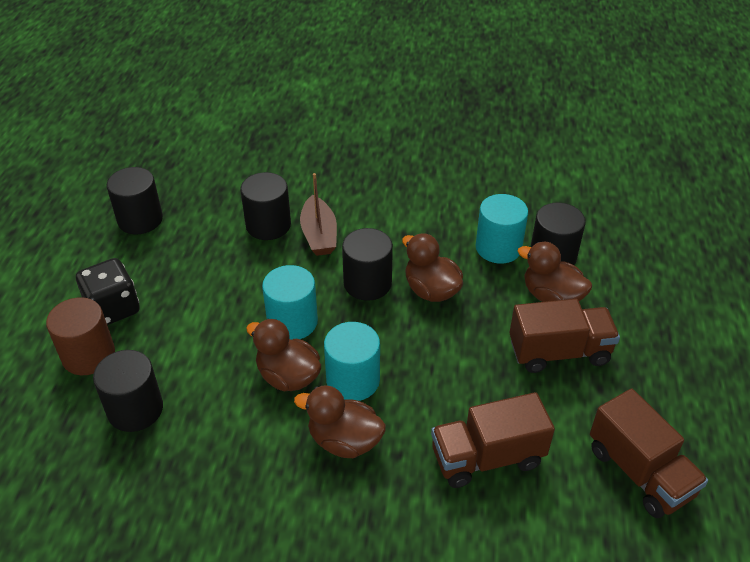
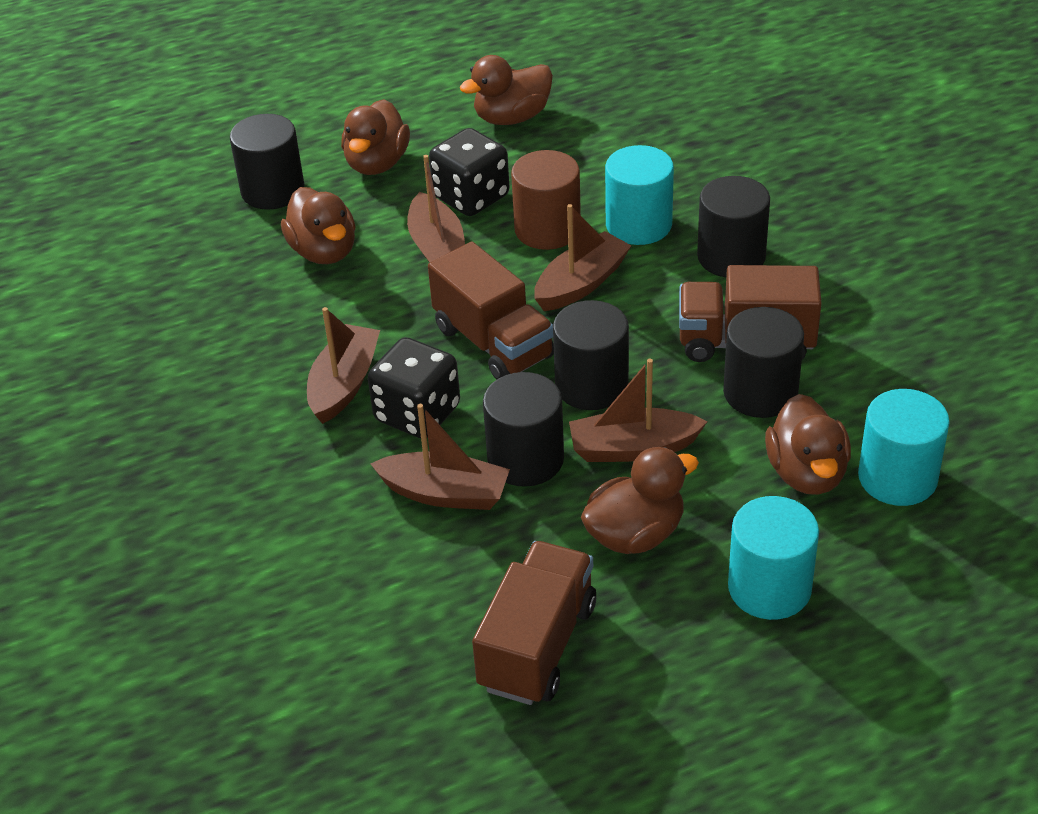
black dice: [76,258,140,325] = 1 -> [368,337,460,438] [429,128,509,216] = 2
brown boat: [300,173,337,256] = 1 -> [307,307,380,424] [370,404,510,510] [407,155,465,263] [534,204,631,311] [569,359,708,462] = 5
brown duck: [246,319,321,391] [294,385,386,458] [402,233,463,302] [517,242,592,302] = 4 -> [281,187,356,264] [341,99,410,175] [460,55,553,125] [581,447,699,554] [765,394,851,495] = 5

